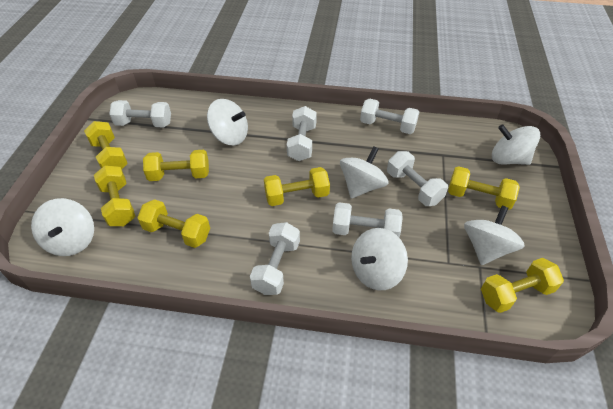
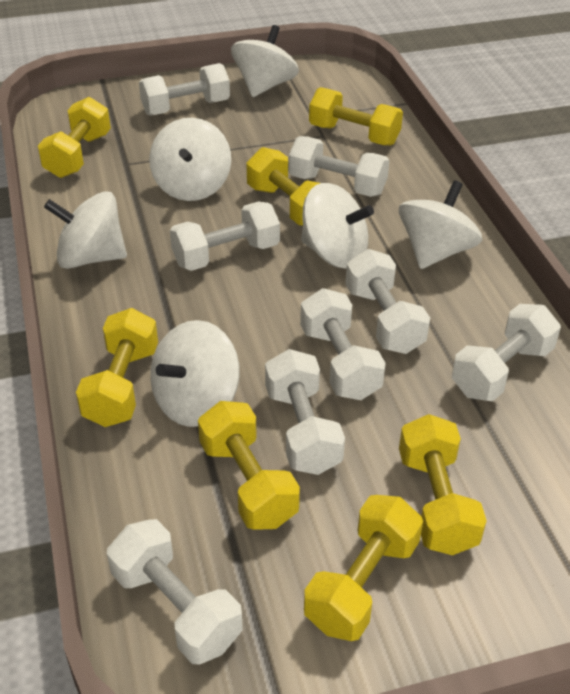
white dumbbell: [109,100,171,128] [250,222,300,295] [287,106,317,161] [332,202,403,238] [360,98,419,134] [387,151,448,206] = 6 -> [107,519,243,664] [139,63,230,116] [170,202,280,271] [265,349,345,475] [289,136,389,197] [300,288,386,400] [346,249,430,354] [452,304,561,401] = 8

